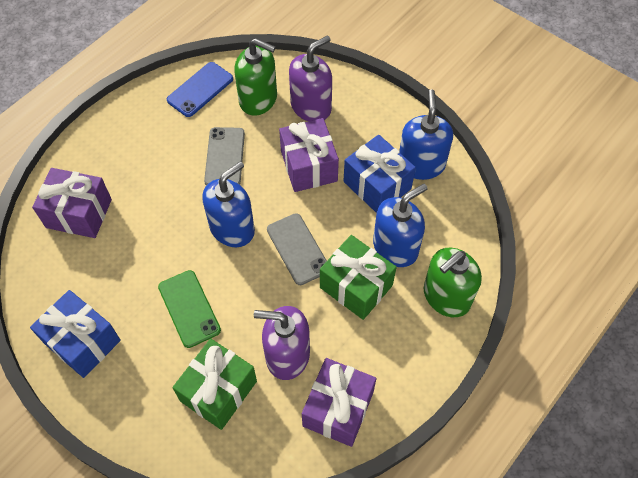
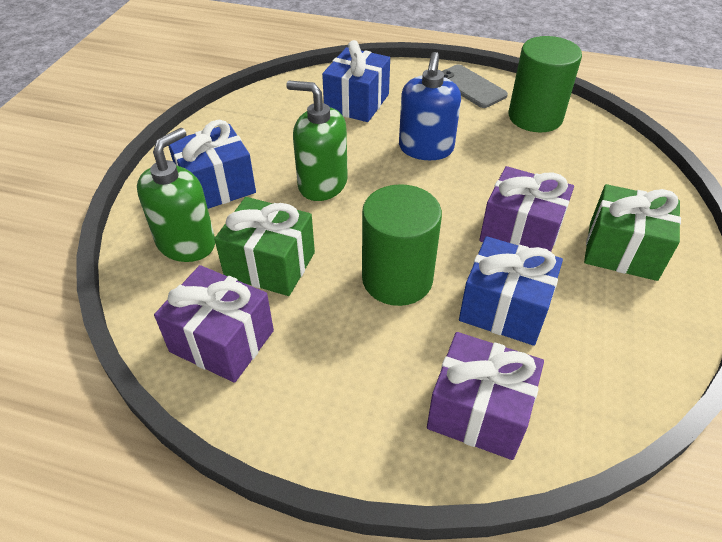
blue gift: [30,290,121,378] [344,135,416,213] = 2 -> [168,120,256,209] [322,40,390,122] [459,236,563,346] = 3
blue phone: [167,62,233,117] = 1 -> none = 0
blue soap dispenser: [202,161,255,247] [373,184,428,267] [399,89,453,180] = 3 -> [399,52,461,160] = 1
green cylinder: none = 0 -> [362,184,442,306] [509,36,582,132] = 2
green phone: [158,270,221,348] = 1 -> none = 0
grey phone: [204,127,245,186] [267,213,327,285] = 2 -> [442,64,508,108] = 1
purple soap dispenser: [254,306,310,380] [289,35,332,121] = 2 -> none = 0

